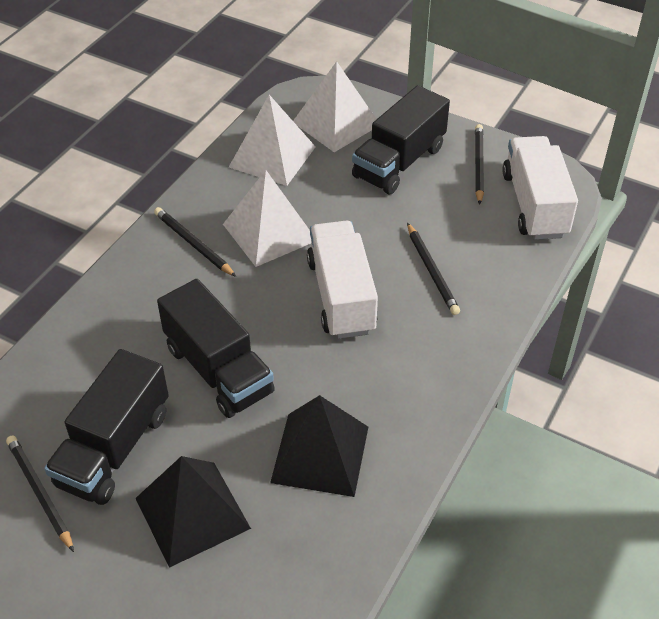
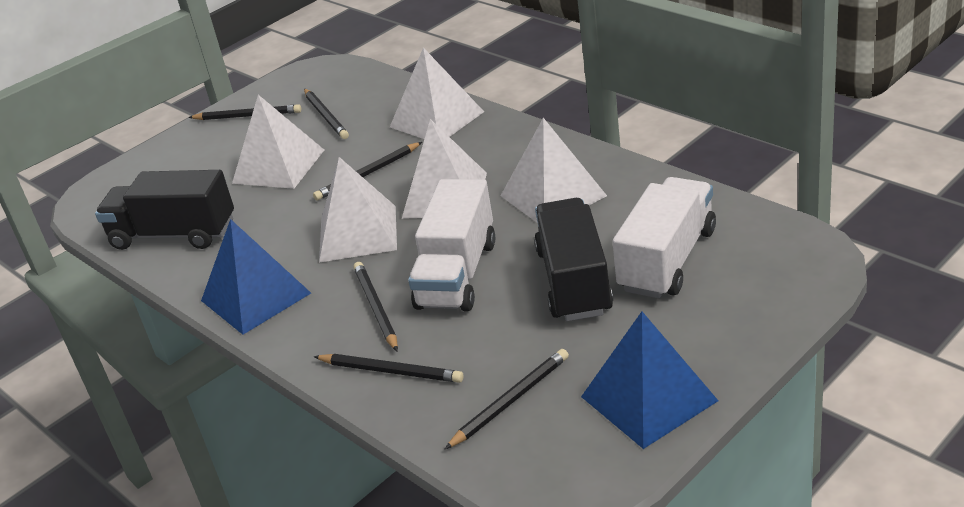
black pencil: [6,436,74,552] [154,207,236,277] [407,223,460,315] [475,124,484,205] = 4 -> [188,104,301,120] [304,89,349,139] [313,142,422,201] [314,354,464,383] [353,262,398,351] [445,349,569,449] = 6
black pyramid: [135,456,251,568] [270,395,368,497] = 2 -> none = 0
black truck: [44,349,169,505] [157,279,275,418] [352,85,450,194] = 3 -> [95,170,234,250] [534,198,613,321] = 2
blue pyramid: none = 0 -> [201,219,311,335] [581,312,718,449] = 2
white pyramid: [223,170,311,267] [229,95,316,186] [293,61,376,152] = 3 -> [232,95,324,189] [319,157,397,263] [390,47,484,139] [402,119,487,219] [501,118,607,222] = 5

